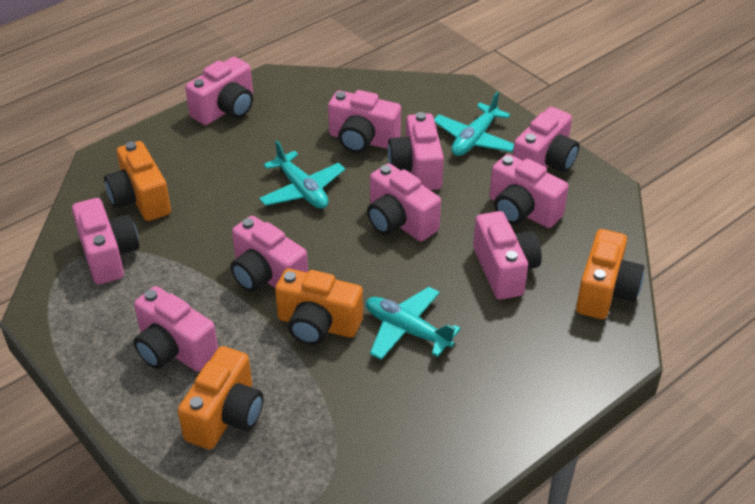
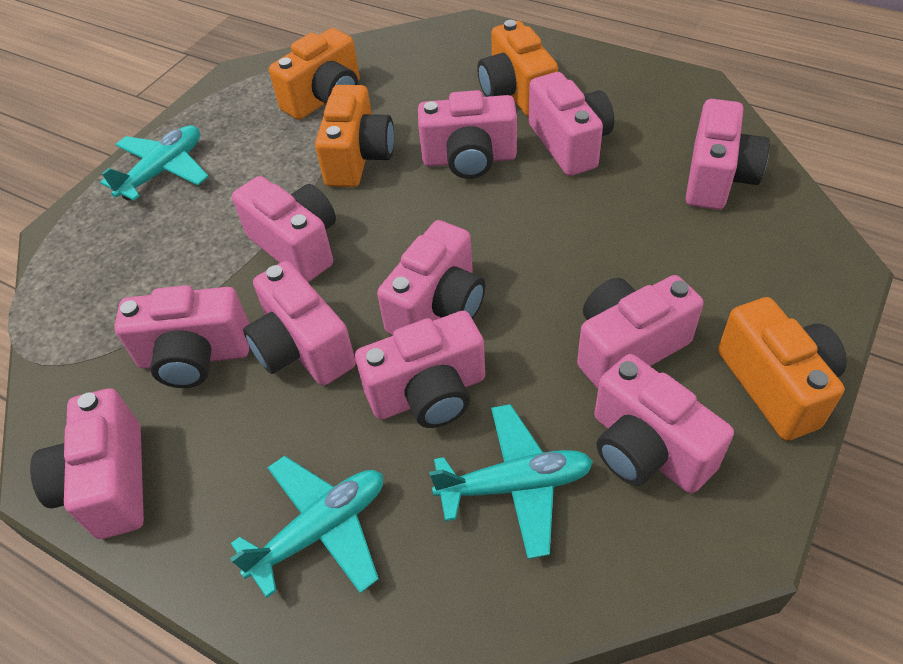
pink camera: [72,198,139,285] [134,286,218,372] [185,57,253,125] [231,216,308,292] [328,90,401,153] [367,163,441,241] [388,112,444,190] [473,211,542,300] [490,154,569,228] [513,107,579,172] = 10 -> [30,388,144,539] [114,285,250,388] [232,176,336,282] [243,261,356,385] [355,310,485,428] [377,220,485,335] [418,90,517,179] [529,72,614,176] [577,275,703,389] [594,354,734,494] [686,99,770,210] = 11

